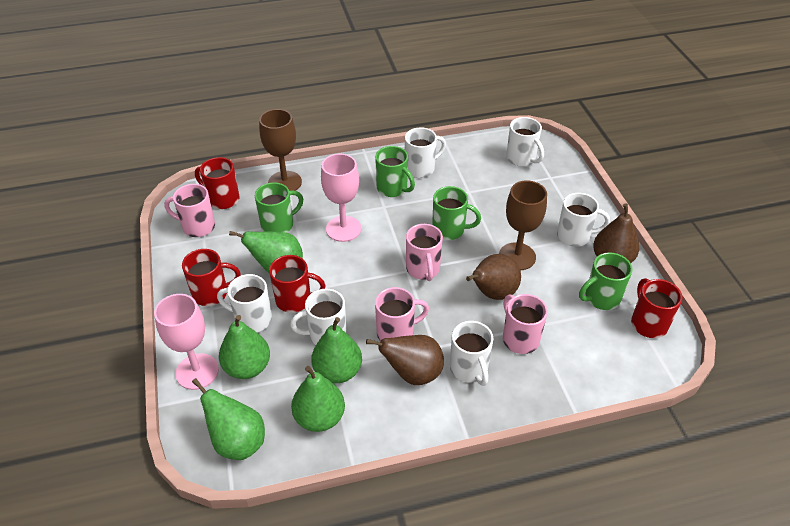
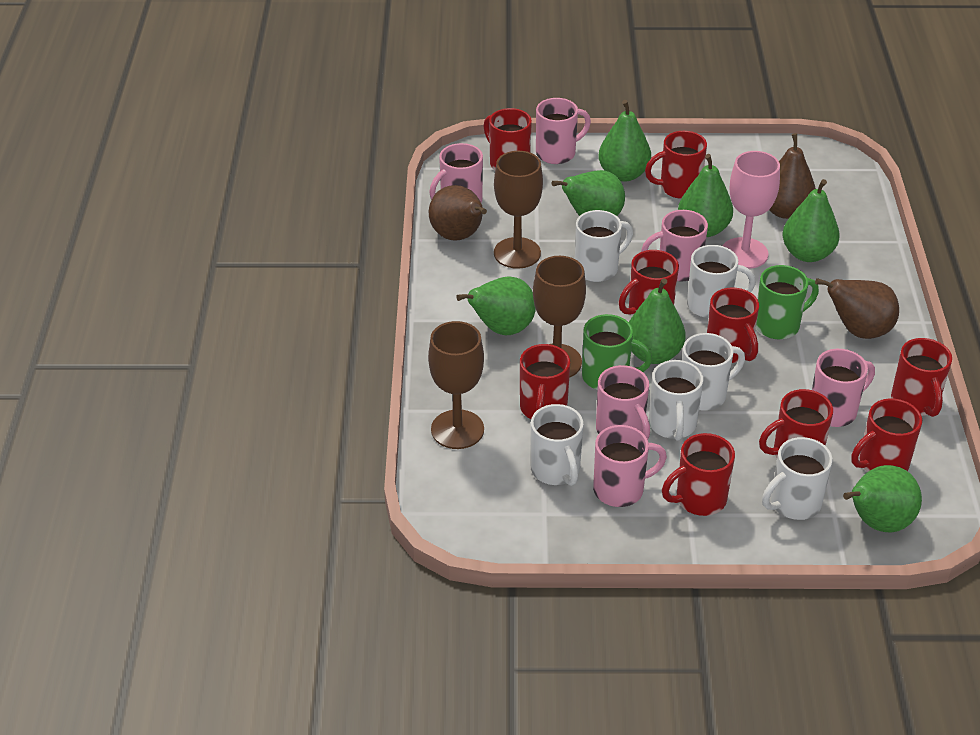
brown goblet: [259,109,302,191] [499,180,547,270] = 2 -> [428,321,484,449] [494,151,543,269] [533,256,586,378] = 3
green mug: [255,182,303,233] [375,146,415,197] [432,186,481,240] [579,252,633,310] = 4 -> [582,314,652,390] [756,265,819,339] = 2
green pear: [192,378,265,460] [219,315,270,379] [229,231,303,273] [291,366,345,432] [311,317,362,383] = 5 -> [456,276,536,335] [552,170,625,216] [598,100,651,182] [629,278,686,364] [678,154,733,237] [782,179,840,262] [843,465,922,533] = 7
pink goblet: [154,294,219,390] [321,154,361,242] = 2 -> [722,151,780,269] = 1
pink mug: [164,184,215,237] [375,287,429,341] [406,224,443,281] [503,294,548,354] = 4 -> [429,143,483,202] [536,98,591,164] [593,425,667,507] [596,365,650,440] [641,210,708,281] [812,349,875,427] = 6
red mug: [182,249,241,306] [195,157,239,209] [269,255,326,313] [631,278,683,338] = 4 -> [483,108,532,170] [520,344,570,419] [619,250,679,316] [645,131,707,199] [662,433,735,516] [707,287,759,363] [759,389,833,458] [851,398,922,472] [891,338,952,417] = 9

